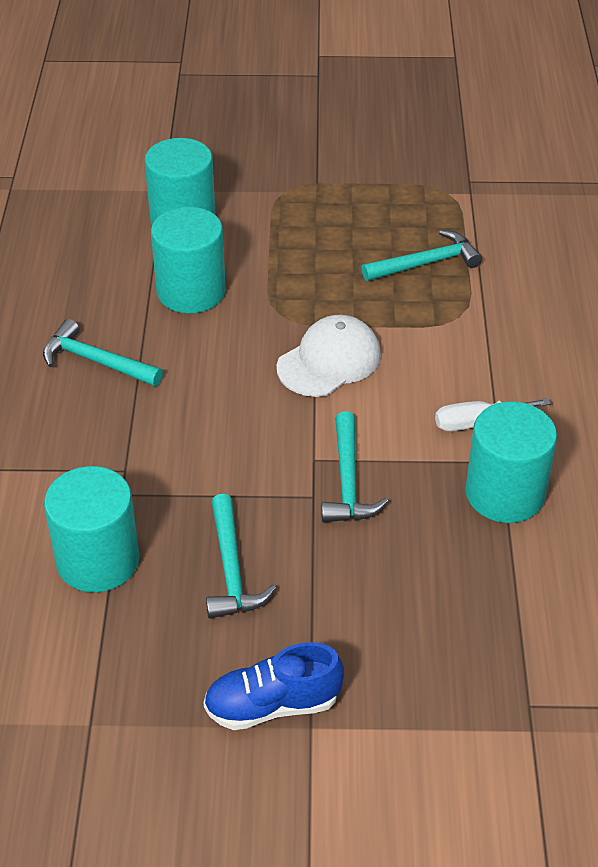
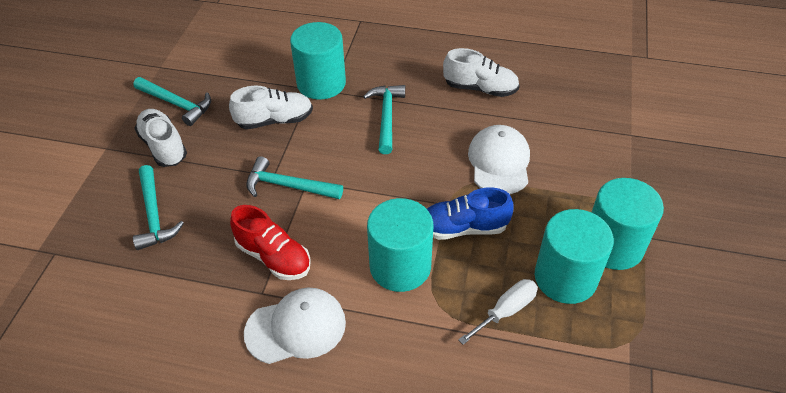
red shoe: none = 0 -> [230,205,311,280] = 1
white cap: [277,315,381,397] = 1 -> [244,288,346,364] [468,125,530,194] = 2
white shoe: none = 0 -> [134,109,187,167] [229,86,313,129] [443,48,519,97] = 3

